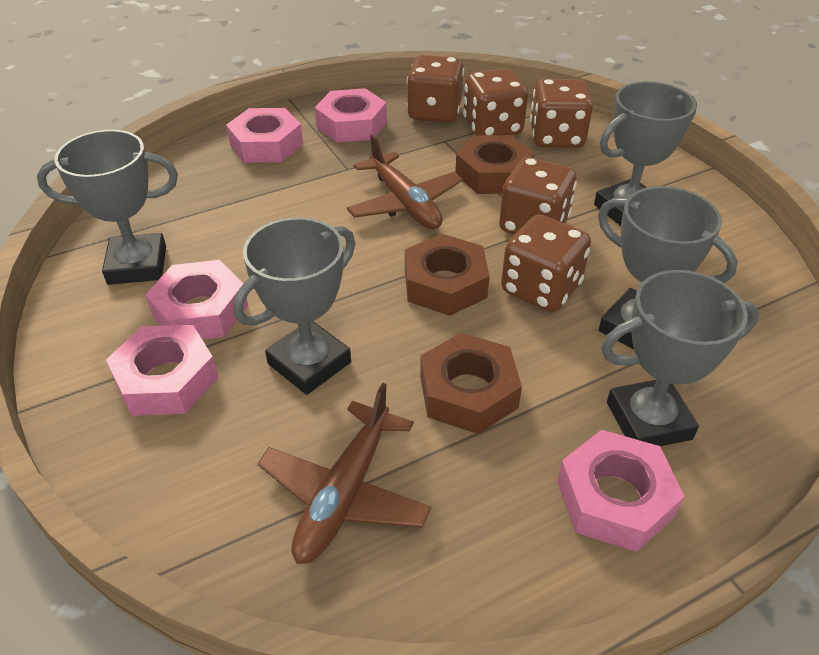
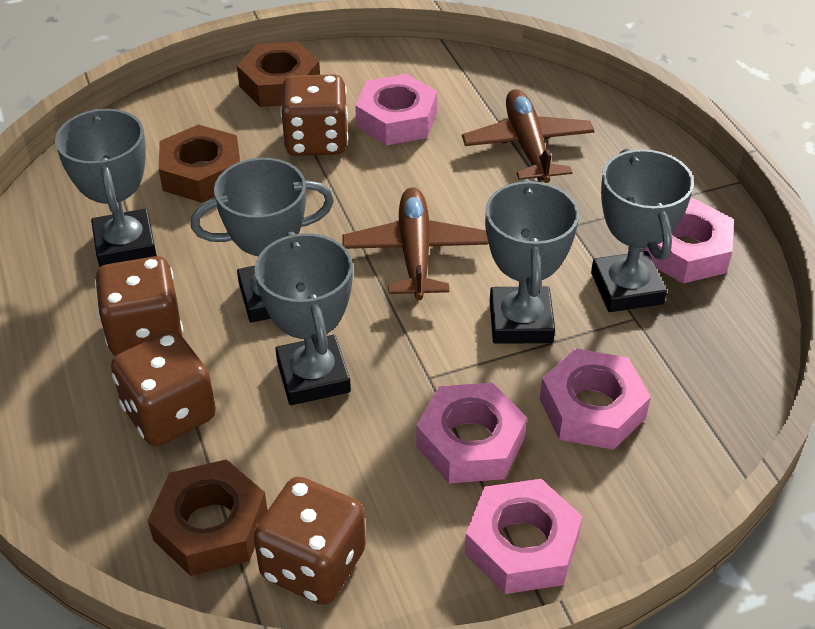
brown dice: [407,55,464,123] [463,68,528,136] [499,157,577,235] [501,215,591,312] [530,79,593,148] = 5 -> [95,256,183,356] [111,331,216,446] [254,476,366,605] [280,74,348,156] = 4

